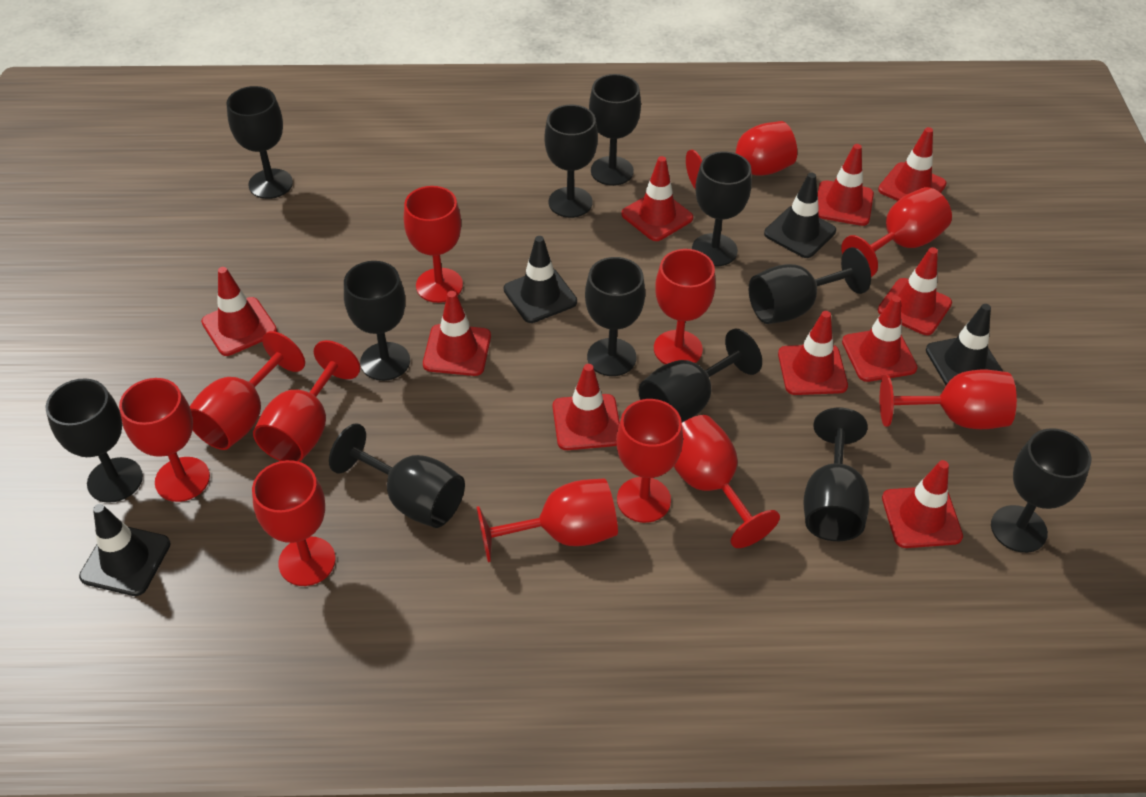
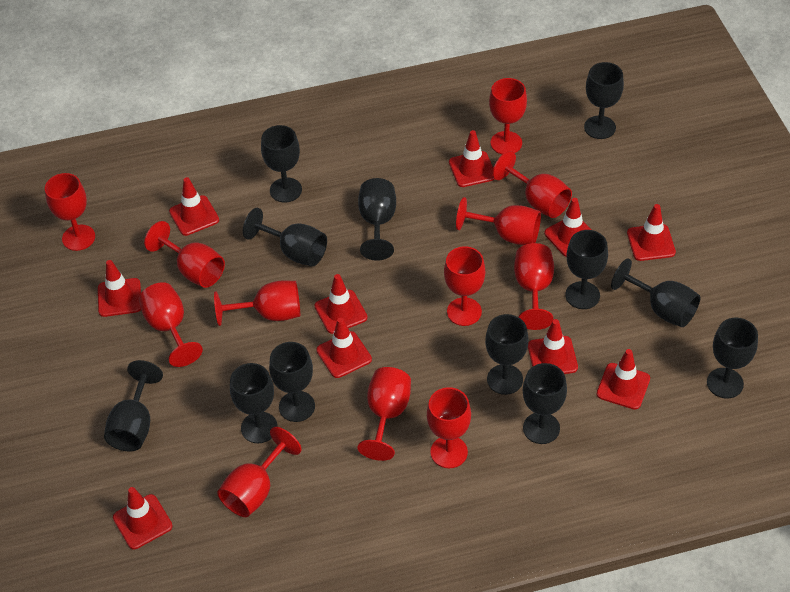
black traffic cone: [79,504,171,596] [504,236,577,323] [764,173,836,258] [926,304,1003,385] = 4 -> none = 0

